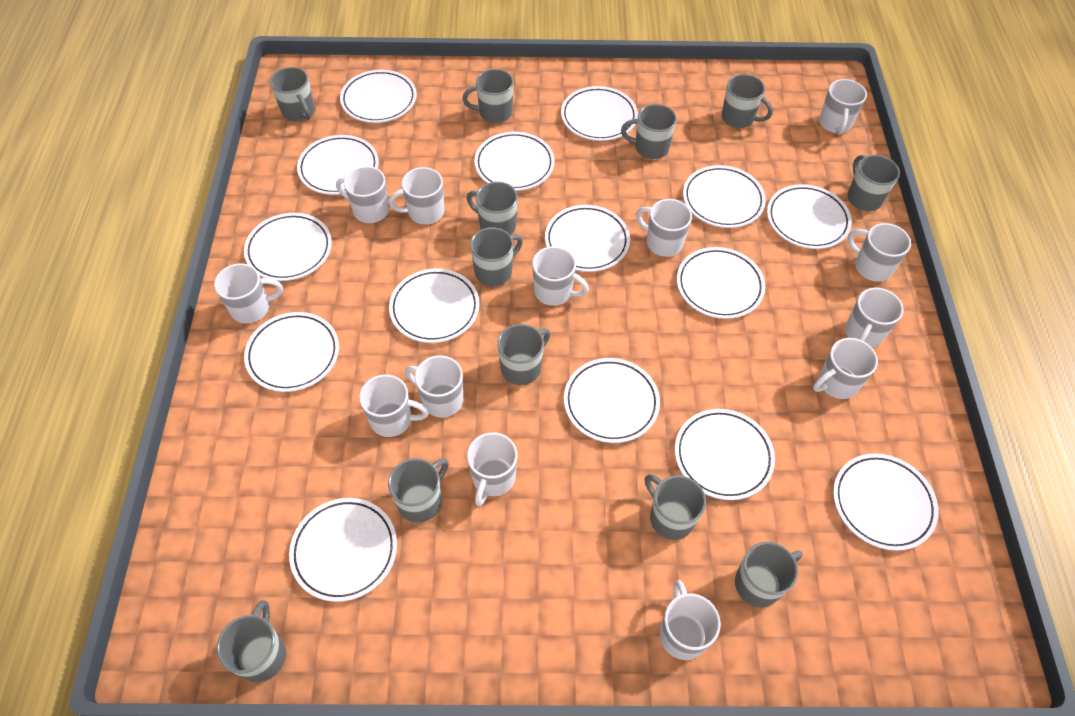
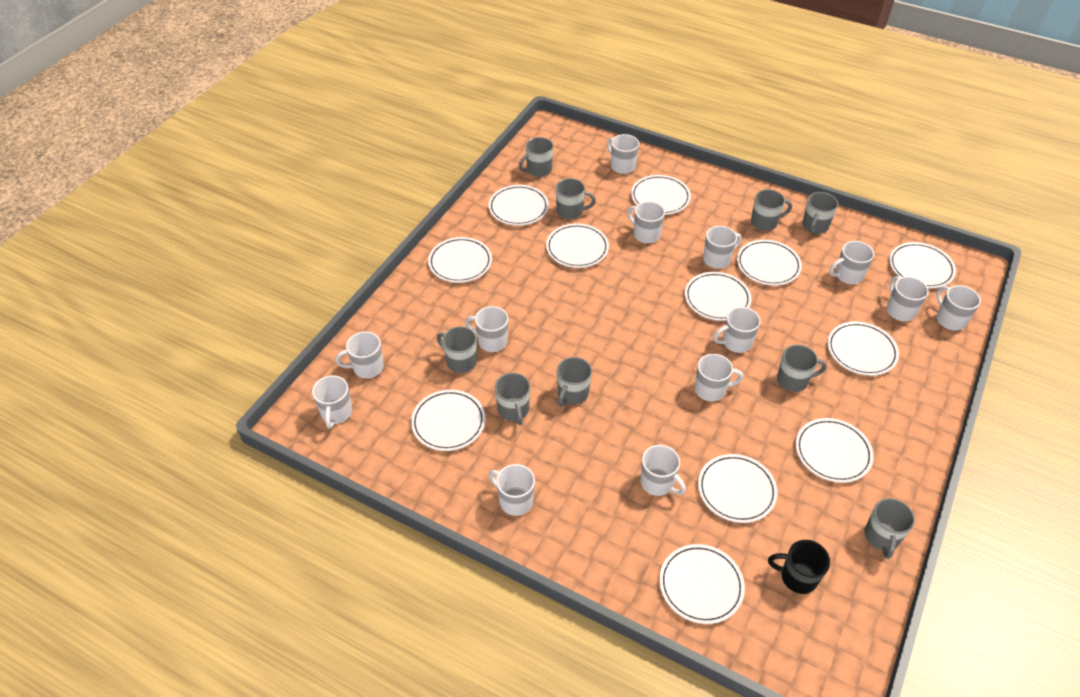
black mug: none = 0 -> [768,540,830,594] = 1
grey mug: [217,600,286,682] [270,67,315,121] [388,458,449,523] [462,69,514,123] [467,181,518,235] [470,227,523,286] [497,324,551,385] [621,104,677,159] [645,474,706,540] [722,74,773,128] [735,542,803,607] [847,155,900,211] = 12 -> [437,326,477,373] [495,373,530,425] [519,137,553,177] [556,178,596,220] [557,357,592,407] [751,189,792,231] [777,345,827,392] [802,192,838,234] [864,498,915,559] = 9
white plate: [244,213,332,281] [244,312,339,392] [289,498,397,602] [297,135,379,195] [340,70,417,123] [389,268,479,343] [474,132,555,191] [545,205,630,272] [561,86,638,141] [564,358,660,443] [675,409,775,500] [677,247,765,319] [683,165,766,228] [767,184,852,249] [833,453,938,551] = 15 -> [411,390,485,451] [428,237,492,283] [489,185,549,226] [546,223,609,268] [631,175,691,215] [659,544,745,624] [685,272,751,321] [698,454,778,523] [737,240,802,286] [796,418,874,483] [828,322,899,376] [889,242,956,288] = 12

